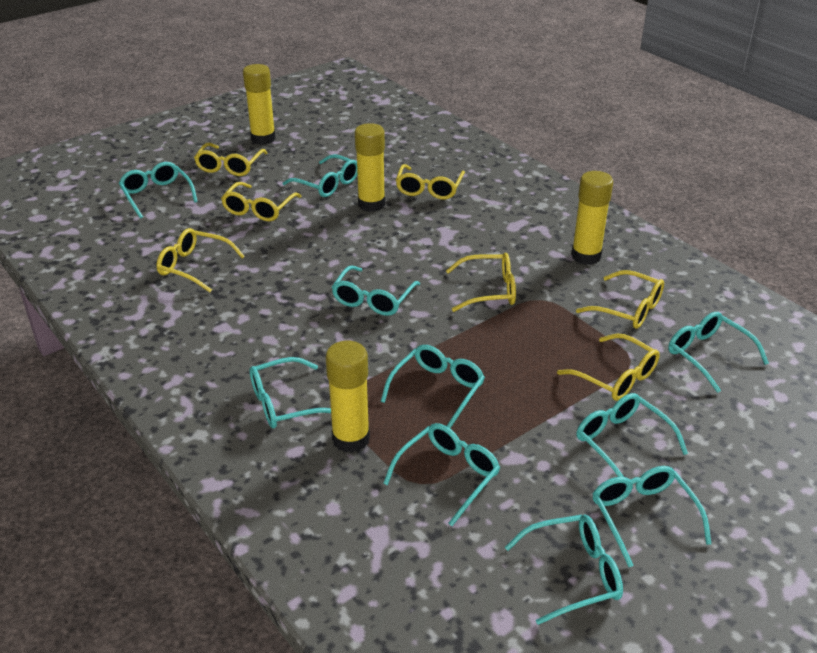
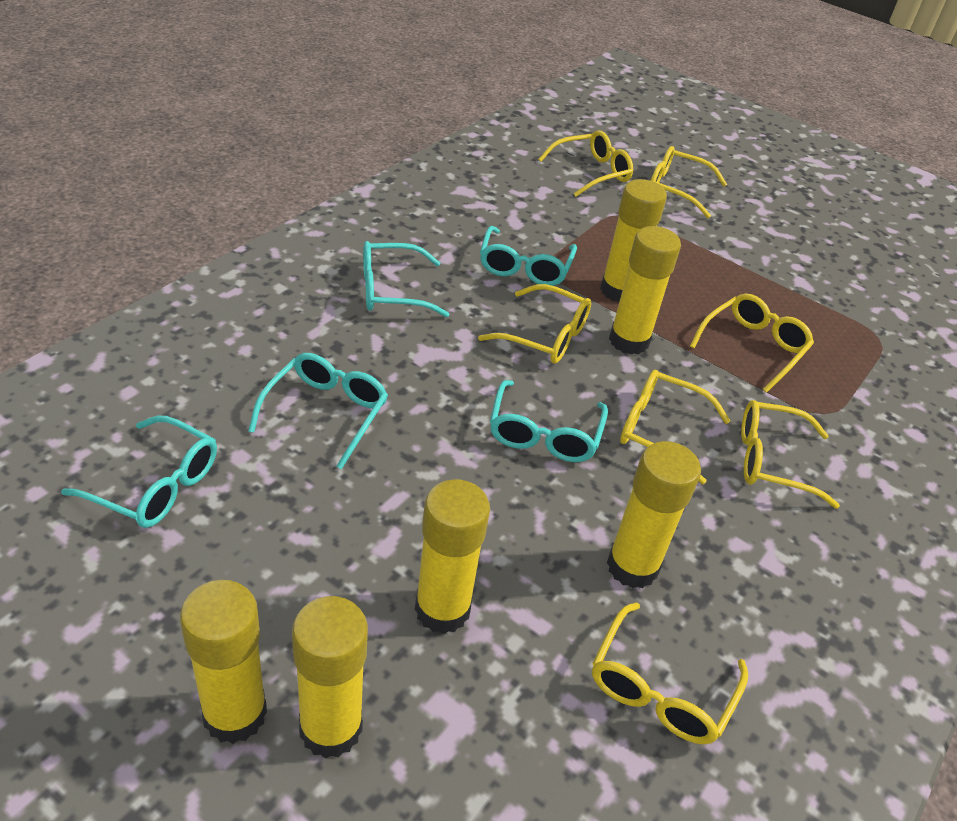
turquoise glasses: [119,162,198,219] [250,357,331,428] [283,154,357,197] [332,266,420,316] [380,345,485,428] [383,423,500,526] [505,514,623,625] [576,393,688,477] [593,466,711,567] [668,312,769,393] = 10 -> [61,416,217,528] [248,353,388,469] [363,241,449,317] [480,226,577,286] [490,380,608,462] = 5
yellow glue stick: [243,64,276,145] [326,341,370,453] [355,123,385,212] [571,171,613,265] = 4 -> [180,580,267,744] [292,596,368,759] [415,479,490,634] [600,179,667,302] [607,441,701,588] [609,226,681,355] = 6

